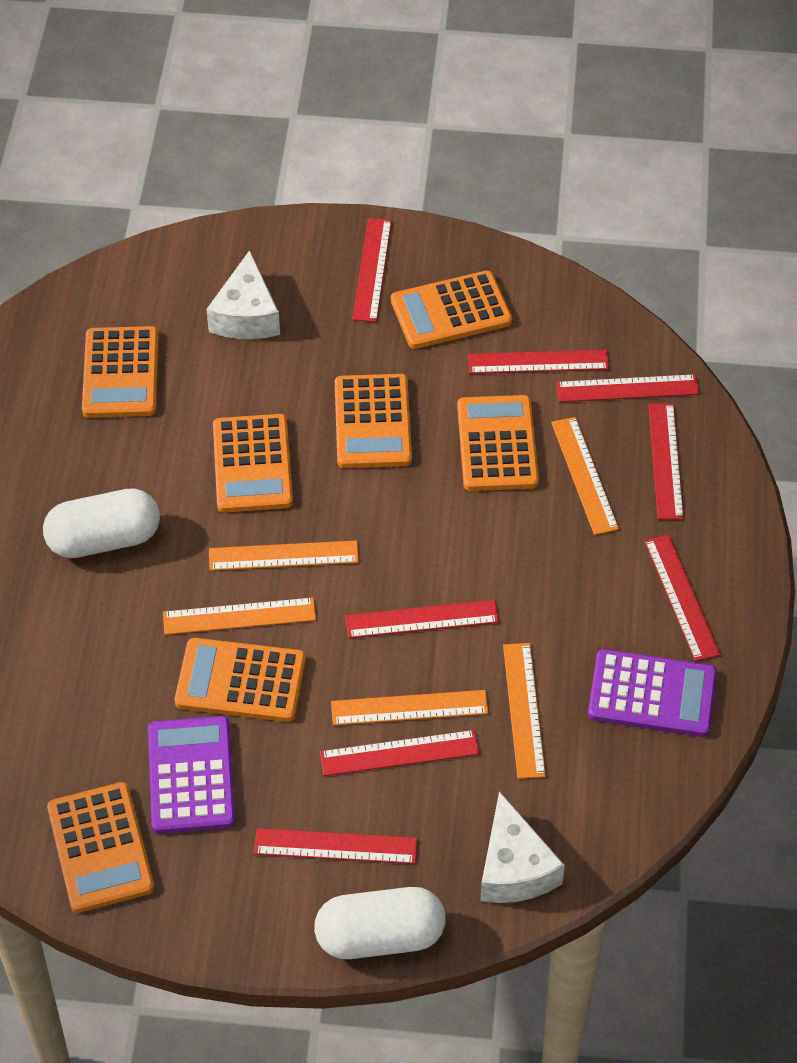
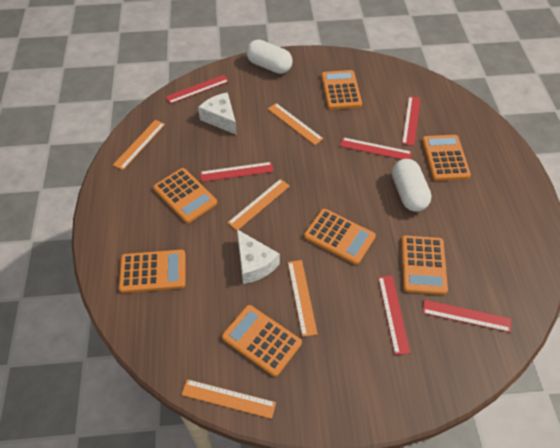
purple calculator: [148,716,236,834] [588,649,717,737] = 2 -> none = 0
red ruler: [254,828,418,864] [320,730,480,776] [345,600,499,638] [352,218,392,322] [468,350,609,374] [556,374,700,402] [644,535,721,662] [648,403,684,519] = 8 -> [165,75,229,104] [200,162,274,182] [340,137,412,159] [378,276,410,355] [402,96,421,146] [422,300,511,332] = 6

